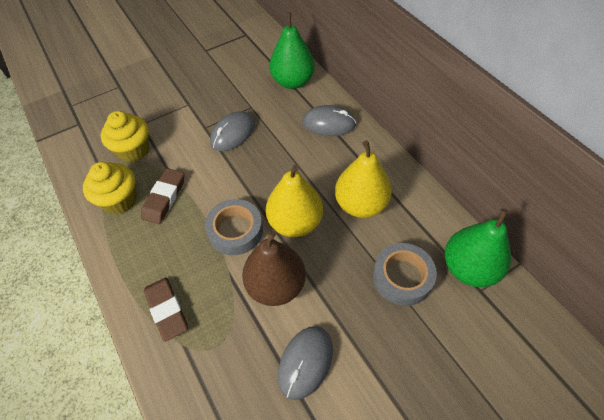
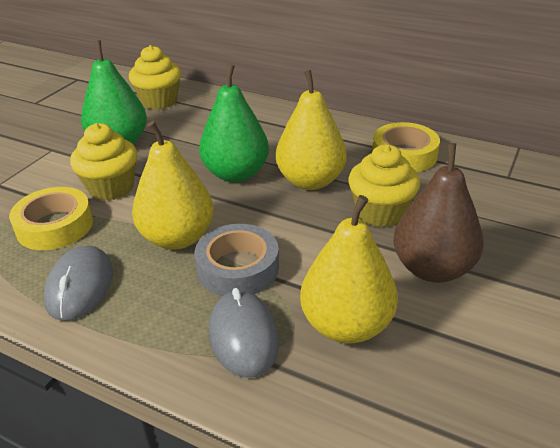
brown eraser: [141,168,184,224] [144,277,188,342] = 2 -> none = 0
grey mouse: [210,111,255,151] [278,326,333,400] [302,105,356,136] = 3 -> [44,246,113,321] [209,288,279,378] = 2
grey tape: [205,199,263,255] [373,243,437,306] = 2 -> [195,224,279,296] = 1
yellow cupcake: [83,162,137,214] [101,111,149,162] = 2 -> [70,123,137,201] [129,45,181,109] [348,145,420,227] = 3
yellow pear: [266,164,323,237] [335,141,392,218] = 2 -> [132,121,214,250] [276,70,347,190] [300,195,398,344] = 3
yellow tape: none = 0 -> [9,187,93,250] [372,122,440,172] = 2

